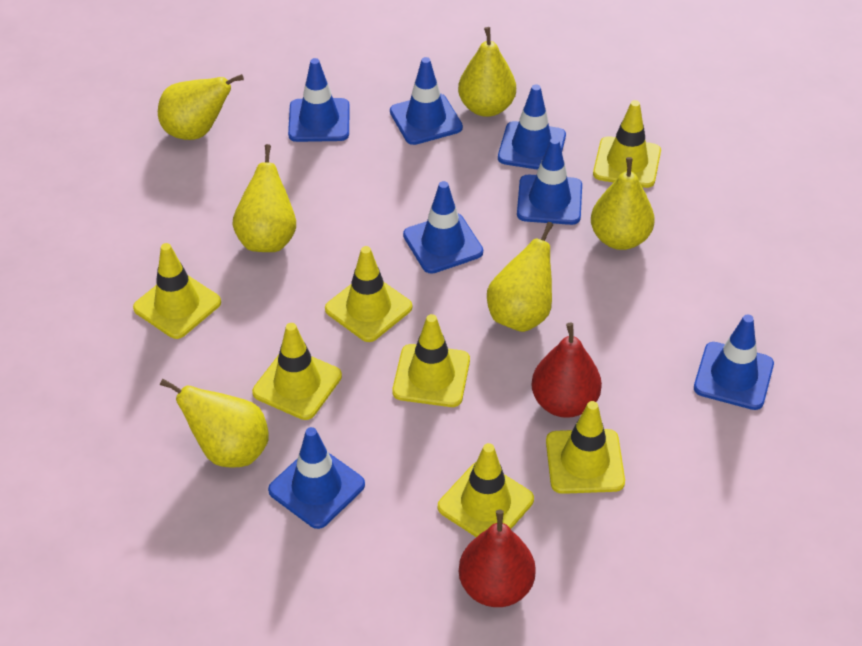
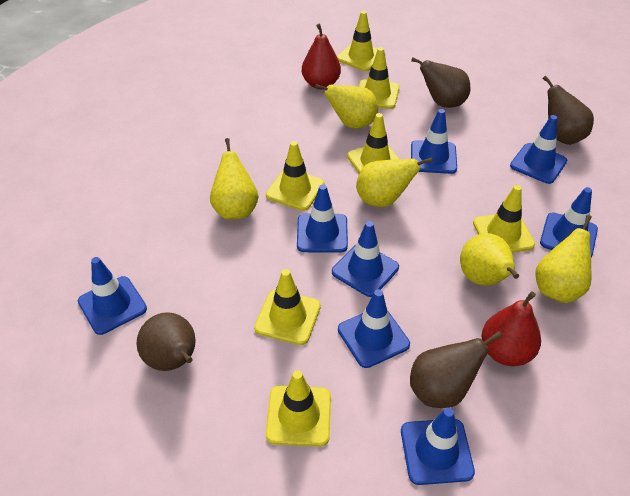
blue traffic cone: [268,427,365,529] [288,58,350,142] [390,57,463,145] [403,181,483,274] [498,84,566,170] [517,138,582,225] [694,315,774,410] = 7 -> [78,257,147,335] [297,184,348,253] [332,221,399,297] [338,289,410,368] [401,407,475,485] [411,109,457,174] [510,115,567,184] [540,187,598,257] = 8
brown pear: none = 0 -> [137,312,196,371] [410,331,502,408] [411,57,470,108] [543,76,594,145] = 4
yellow pear: [158,74,244,140] [160,379,269,468] [232,144,296,252] [458,27,516,117] [487,222,553,332] [591,157,655,250] = 6 -> [210,138,258,220] [315,84,378,129] [356,157,432,207] [460,233,519,286] [535,215,592,303] = 5

